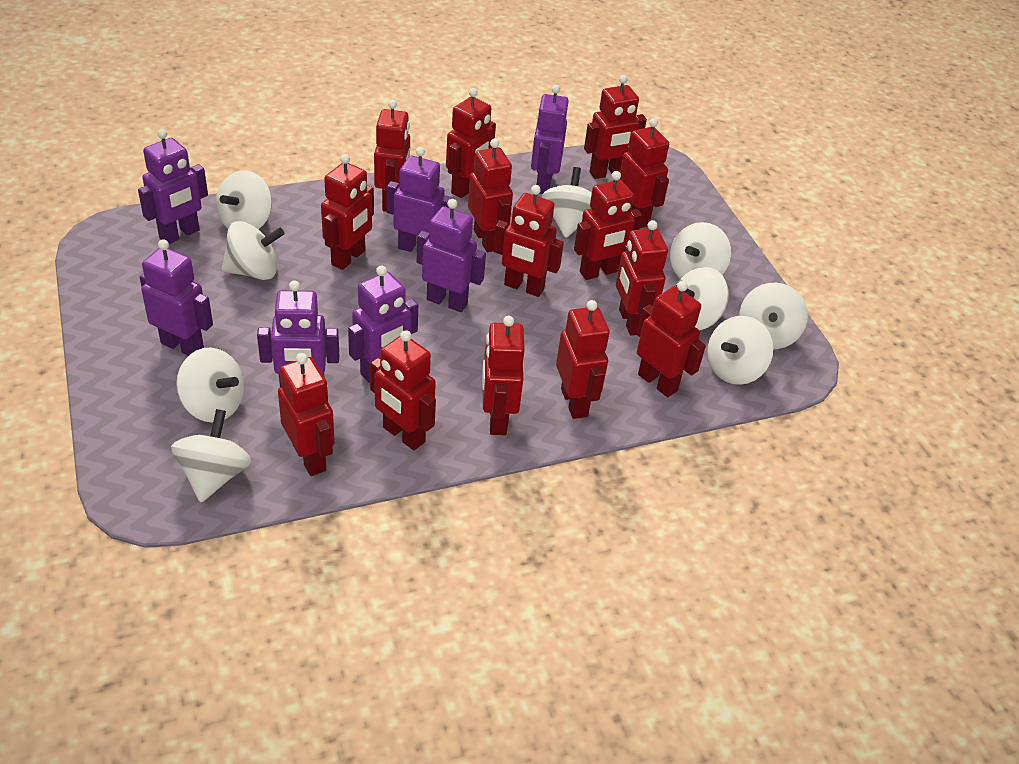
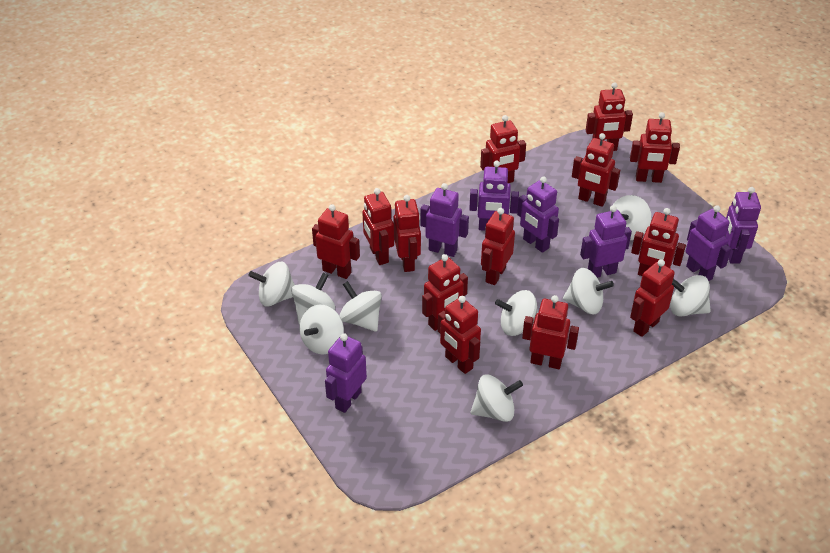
red robot: [278,353,335,476] [321,154,374,270] [370,330,436,450] [374,100,410,212] [446,88,496,198] [468,139,513,252] [482,316,525,435] [493,185,564,297] [556,300,610,419] [574,171,642,280] [584,75,647,179] [616,220,668,336] [619,118,669,229] [637,281,706,397] = 14 -> [312,204,360,279] [362,188,394,265] [393,195,421,272] [422,254,468,331] [438,296,481,374] [480,115,526,183] [481,208,515,285] [522,295,579,369] [572,133,620,207] [586,82,633,151] [630,112,680,183] [630,259,675,337] [631,208,686,276] = 13

